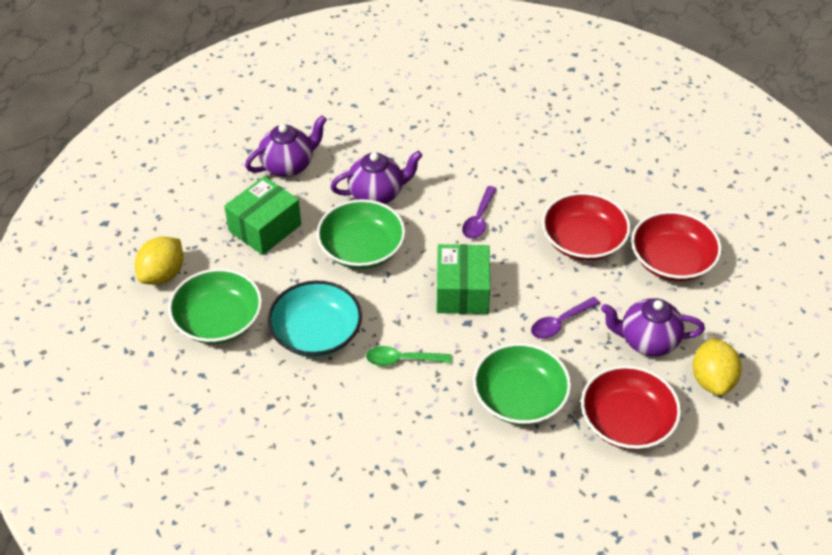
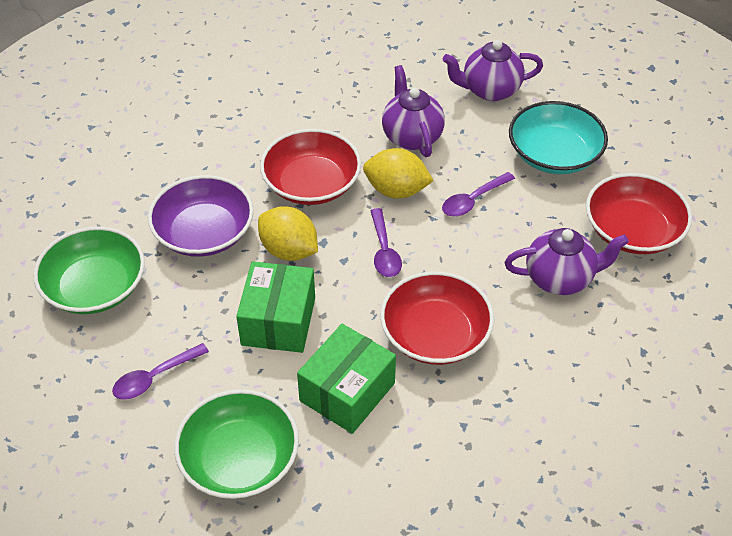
green bowl: [168,268,262,344] [317,199,406,269] [473,343,571,425] = 3 -> [33,226,145,314] [174,389,299,499] = 2
green spoon: [366,346,452,366] = 1 -> none = 0
purple bowl: none = 0 -> [148,175,254,257] = 1
purple spoon: [462,186,497,239] [531,297,600,339] = 2 -> [112,343,209,400] [370,208,402,277] [442,172,515,217] = 3

